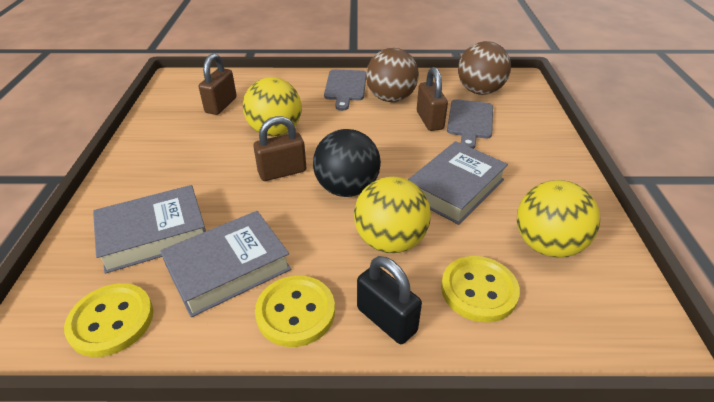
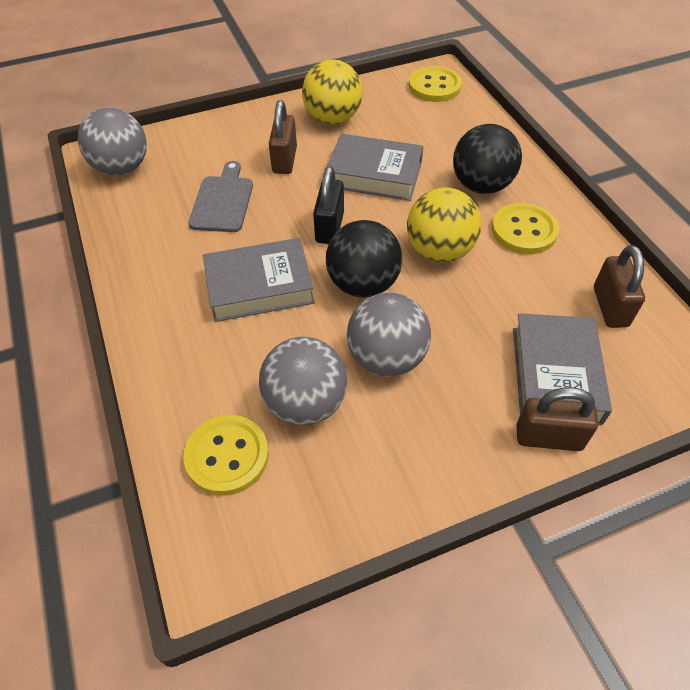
black ball: [313,129,381,197] = 1 -> [326,220,403,298] [453,124,522,194] = 2
brown ball: [366,48,419,102] [458,41,511,95] = 2 -> none = 0
grey ball: none = 0 -> [78,107,147,176] [259,337,347,425] [347,292,431,377] = 3
grey cutting board: [324,70,366,111] [447,99,493,149] = 2 -> [188,161,253,232] = 1
yellow ball: [243,77,302,136] [354,177,431,253] [517,180,600,257] = 3 -> [302,59,363,125] [407,187,481,262] = 2

